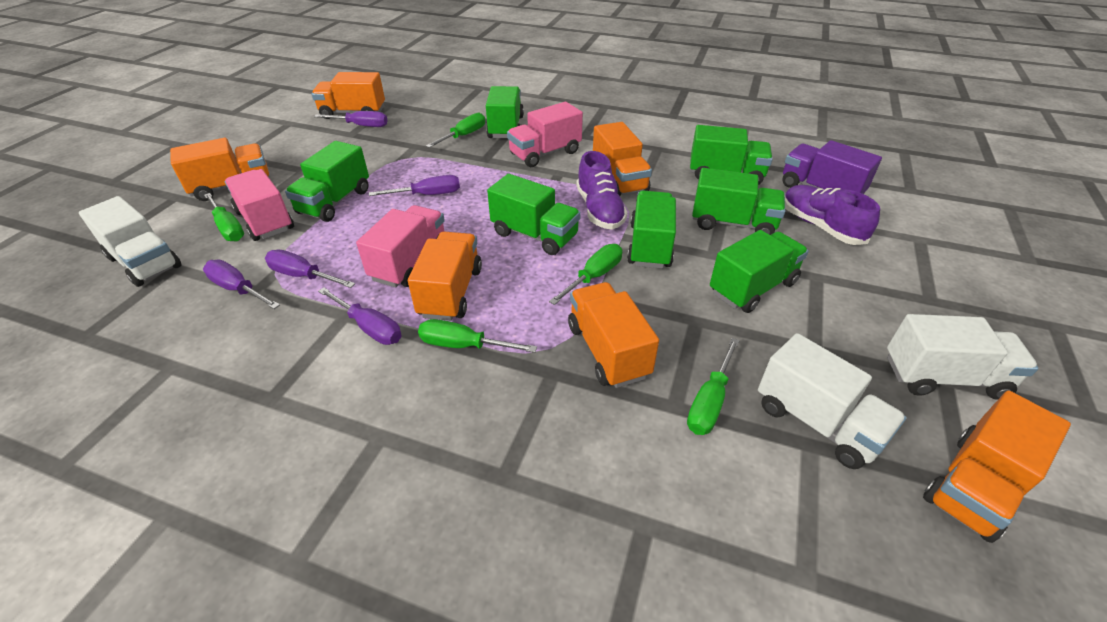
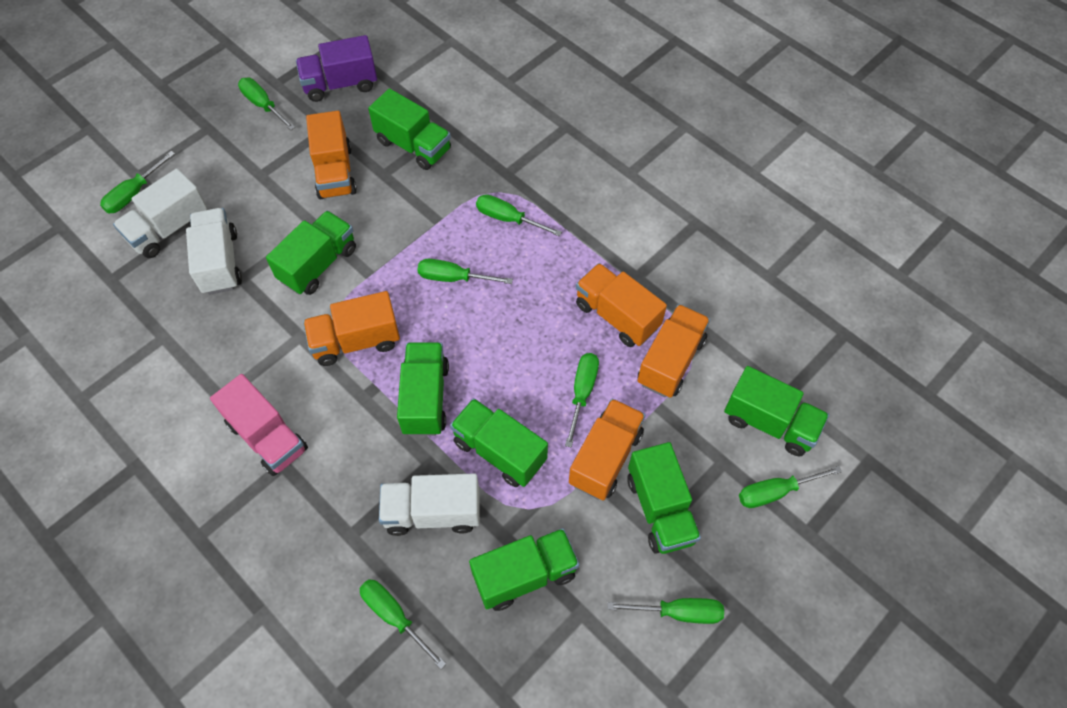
green screwdriver: [204,193,244,242] [418,319,537,353] [426,113,485,148] [549,244,622,305] [687,338,740,435] = 5 -> [100,151,175,214] [238,77,295,130] [359,579,446,669] [417,259,513,284] [476,194,562,237] [565,353,599,448] [607,598,724,624] [739,466,842,508] = 8
orange truck: [170,138,269,201] [312,72,385,119] [408,232,482,321] [568,282,659,388] [593,122,652,196] [923,390,1071,543] = 6 -> [303,291,400,366] [306,111,357,199] [569,399,645,500] [576,263,667,347] [637,304,710,398] = 5
pink truck: [225,169,294,241] [356,205,445,287] [507,102,583,167] = 3 -> [210,374,308,476] = 1
purple screwdriver: [203,259,280,309] [265,250,355,288] [314,111,387,127] [318,287,402,345] [369,175,460,196] = 5 -> none = 0
purple shoe: [576,151,628,230] [785,185,880,245] = 2 -> none = 0

